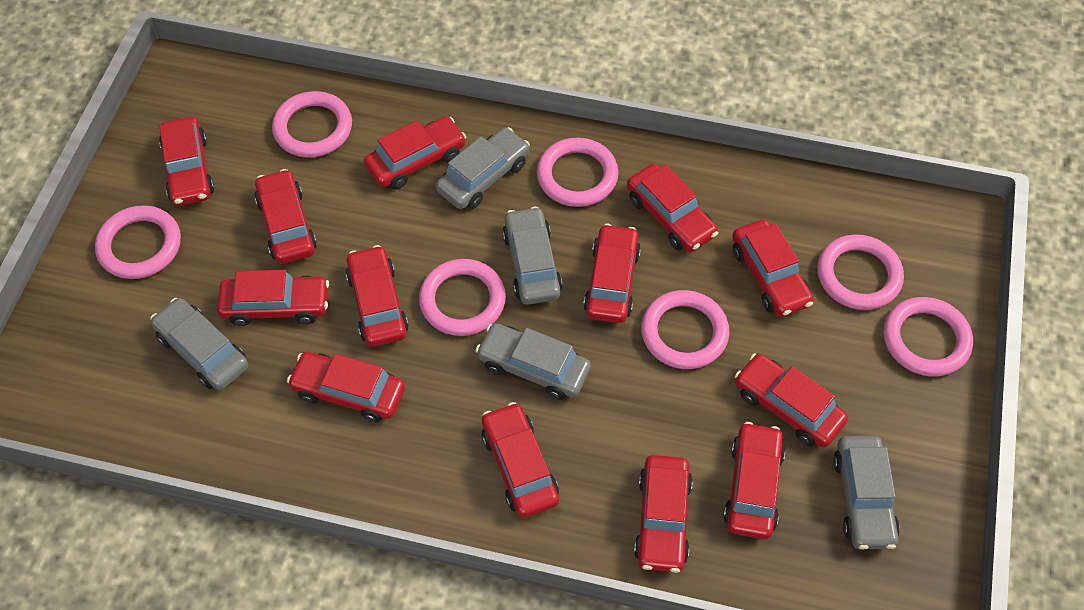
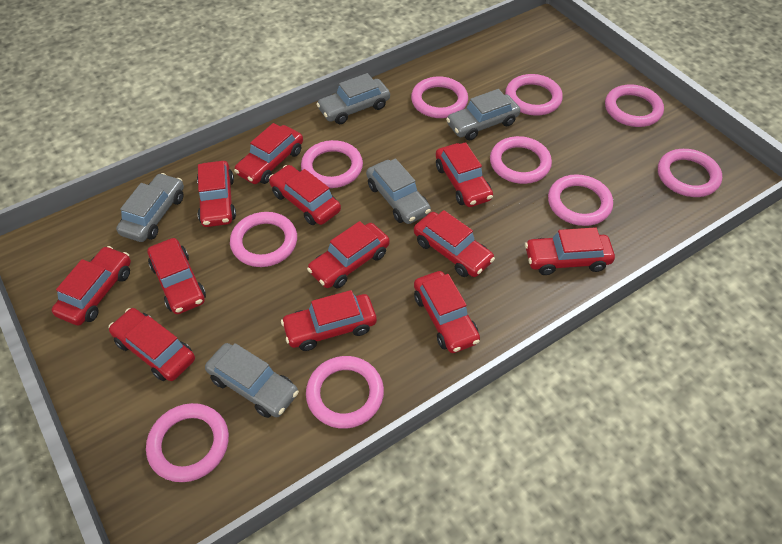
pink ring: [95,205,181,279] [272,91,352,158] [419,259,506,336] [537,138,619,207] [641,290,730,369] [817,234,904,310] [884,297,973,376] = 7 -> [146,403,229,482] [230,212,297,267] [301,140,363,188] [306,356,384,429] [411,76,468,118] [490,136,552,184] [505,74,563,116] [548,174,613,226] [605,84,664,127] [658,149,722,197] = 10
red car: [159,117,215,206] [217,270,329,326] [254,169,317,264] [287,352,405,422] [345,245,409,347] [364,116,466,189] [482,402,559,518] [583,224,641,323] [627,164,718,252] [634,455,693,573] [723,422,785,539] [732,220,814,317] [735,353,848,447] = 13 -> [52,246,131,326] [109,308,195,381] [148,238,206,314] [197,161,236,227] [234,123,303,184] [269,165,341,225] [281,290,377,351] [307,221,390,289] [414,210,495,277] [414,271,480,353] [436,142,493,207] [525,227,615,275] = 12

